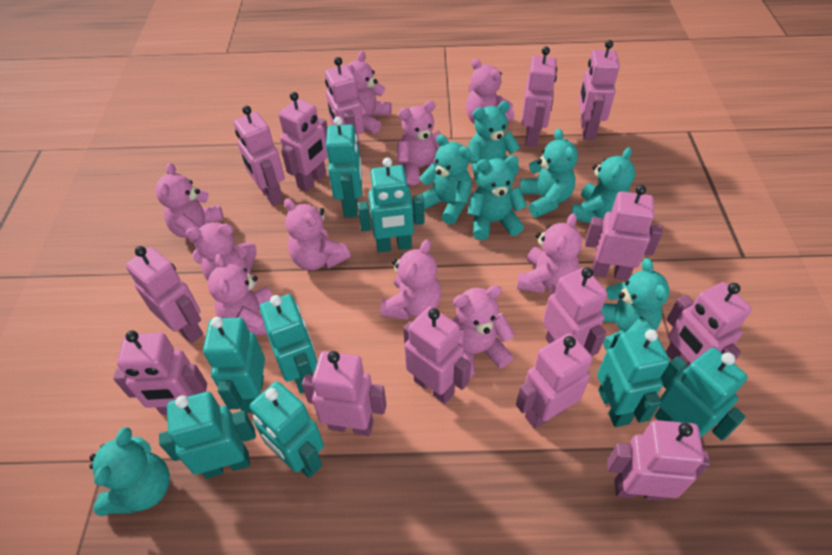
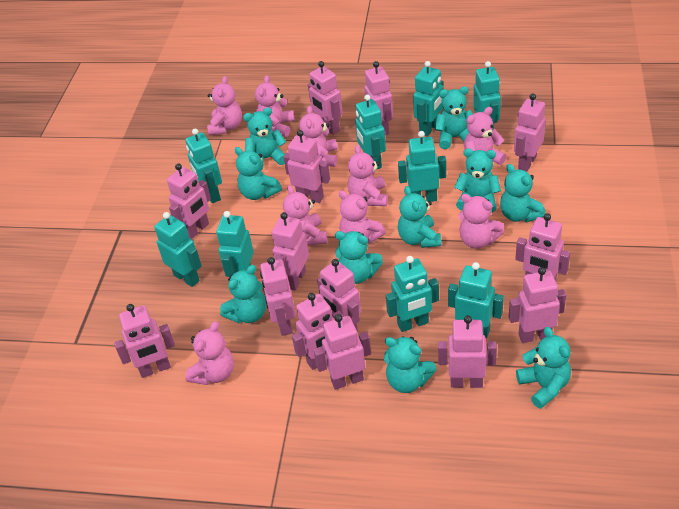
pink teddy bear: [155,163,224,243] [185,222,257,281] [208,254,273,335] [284,198,351,270] [347,51,392,134] [380,239,441,320] [397,101,442,185] [453,285,515,378] [466,58,514,123] [517,213,582,293] = 10 -> [185,321,234,385] [207,76,242,135] [255,75,295,137] [283,185,327,246] [299,106,338,167] [339,190,386,244] [348,145,388,206] [459,194,504,249] [464,107,506,165] = 9
turquoise robot: [159,392,256,479] [203,317,265,413] [250,381,324,478] [259,294,317,393] [326,117,362,217] [358,158,425,253] [597,328,670,427] [655,348,748,440] = 8 -> [154,212,202,287] [185,129,222,203] [216,211,254,277] [355,95,386,169] [386,256,439,332] [398,131,446,202] [413,61,443,137] [448,262,504,338] [473,61,501,129] = 9
turquoise teddy bear: [89,427,170,516] [419,135,472,225] [467,156,527,240] [468,101,520,185] [520,129,578,218] [571,147,635,223] [601,258,669,351] = 7 -> [220,265,266,323] [235,147,282,200] [243,108,286,171] [335,231,383,284] [384,336,437,393] [398,186,441,248] [435,86,473,149] [454,148,501,213] [500,164,546,222] [516,327,571,409] = 10

